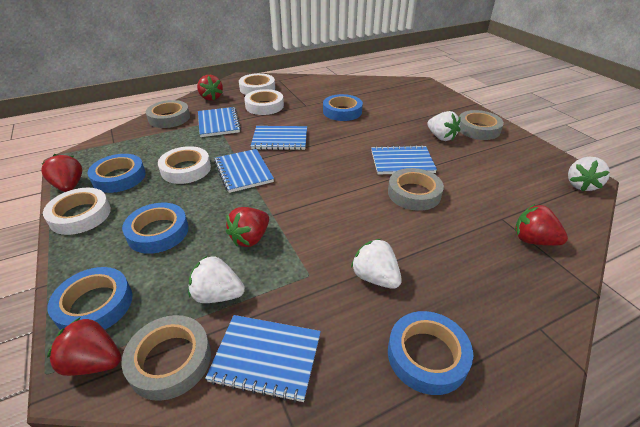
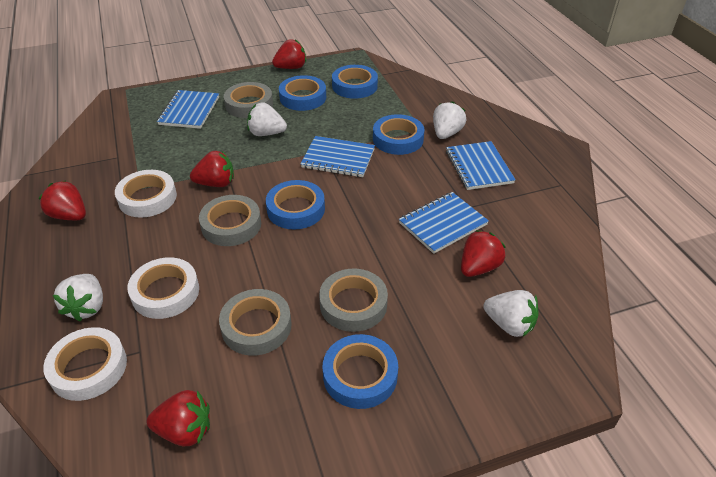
blue notebook: [198,107,241,137] [205,315,321,403] [214,149,274,193] [251,126,307,150] [371,145,437,174] = 5 -> [157,90,219,129] [301,136,375,177] [399,192,489,254] [446,141,516,190] = 4
white tape: [43,188,111,235] [158,146,211,184] [239,73,275,95] [244,89,284,115] = 4 -> [43,327,127,401] [115,170,177,218] [127,257,199,319] = 3

